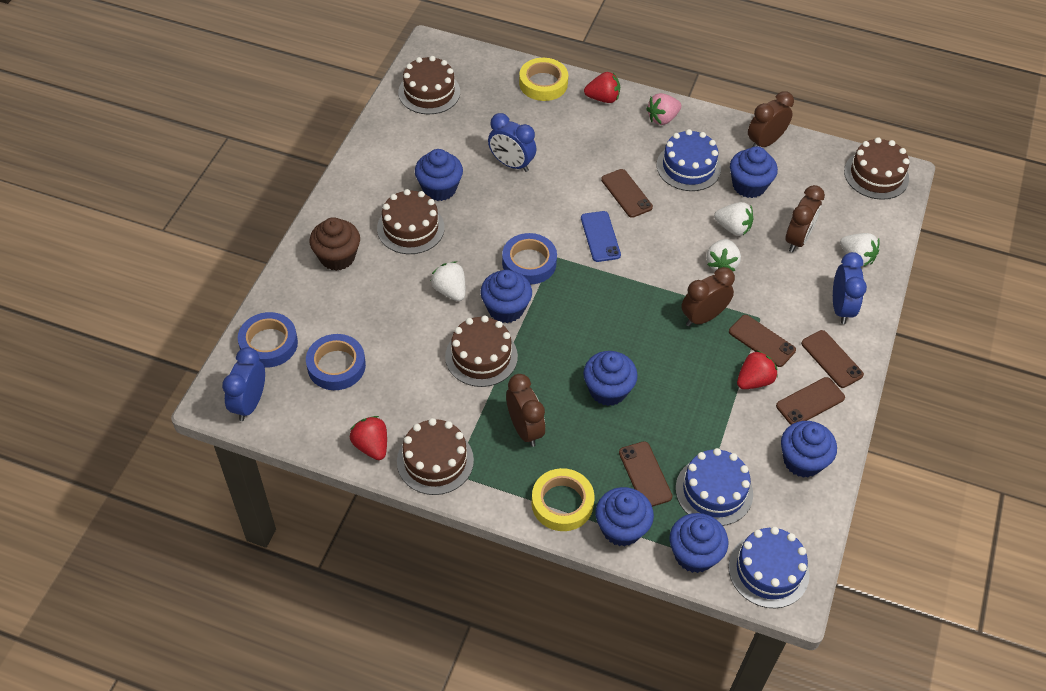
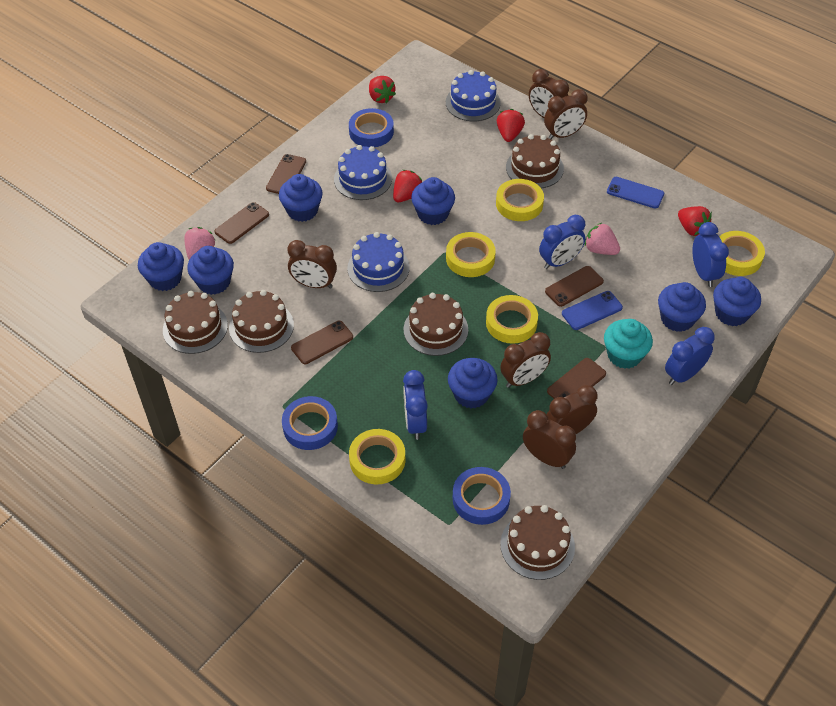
blue clock: [222,347,265,421] [488,113,536,172] [833,252,867,324] = 3 -> [403,370,428,440] [539,215,585,269] [665,327,715,385] [693,222,729,287] = 4
blue phone: [581,211,621,262] = 1 -> [562,291,623,330] [607,177,664,208] = 2
brown clock: [506,374,545,447] [681,267,735,327] [748,91,794,147] [785,185,825,252] = 4 -> [287,240,337,289] [500,332,551,388] [523,410,576,469] [529,69,569,118] [544,89,587,139] [547,385,598,434] = 6
brown cupcake: [309,217,360,271] = 1 -> none = 0
pink strawberry: [646,93,681,125] = 1 -> [184,227,215,260] [585,223,620,255] = 2
red strawberry: [350,416,387,460] [584,72,620,103] [737,350,778,389] = 3 -> [369,76,396,103] [393,170,422,202] [497,109,525,142] [678,206,712,236] = 4
turquoise cupcake: none = 0 -> [604,319,653,369] = 1
white strawberry: [431,261,465,301] [706,239,741,271] [714,202,753,236] [840,233,880,267] = 4 -> none = 0
yellow tape: [519,58,568,101] [532,468,594,531] = 2 -> [349,429,405,484] [446,232,496,277] [486,295,538,344] [496,179,544,221] [719,231,765,276] = 5

